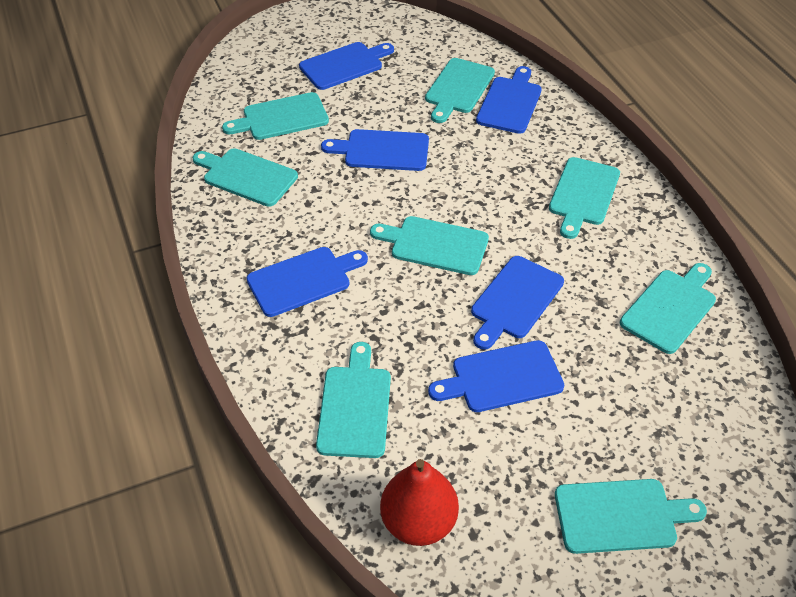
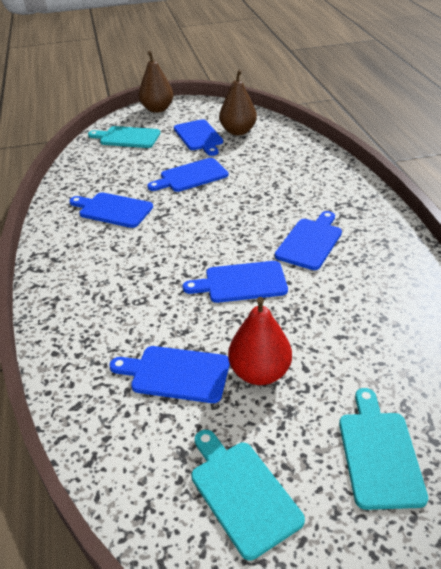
brown pear: none = 0 -> [139,51,174,113] [219,70,257,135] = 2
turquoise cutting board: [193,148,298,207] [222,92,329,140] [316,342,391,458] [370,216,489,275] [425,58,495,123] [549,157,620,239] [555,479,707,554] [620,263,716,354] = 8 -> [88,126,161,148] [191,430,305,560] [339,388,428,510] = 3

